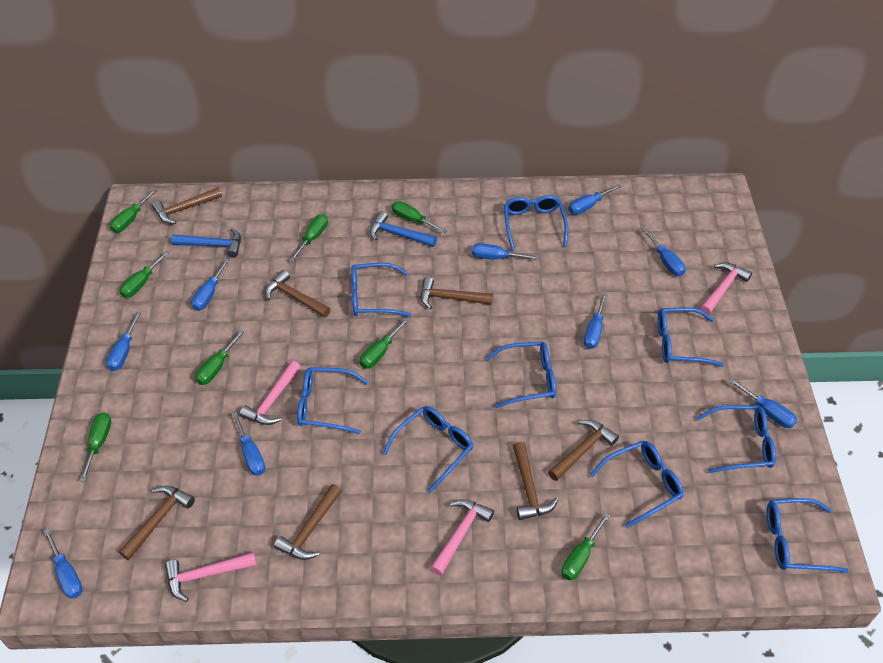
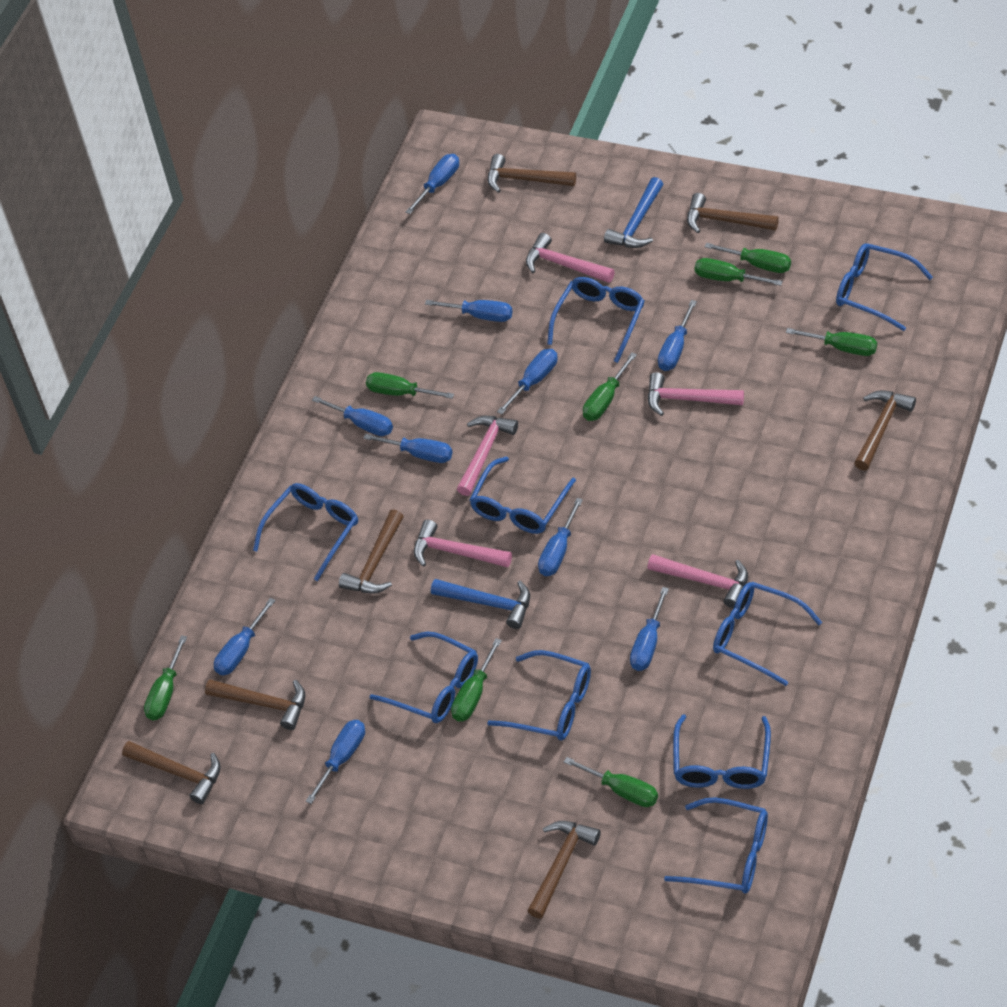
blue screwdriver: [44,528,83,599] [106,312,141,371] [191,258,230,311] [232,412,265,476] [472,243,539,260] [568,184,621,215] [584,293,607,349] [643,229,686,276] [729,378,797,428] = 9 -> [214,598,276,675] [306,720,365,804] [312,396,393,436] [363,433,453,463] [406,154,459,214] [425,300,513,322] [497,349,557,415] [538,498,583,576] [630,587,669,671] [658,300,697,371] = 10
pink hammer: [165,552,257,602] [240,361,301,425] [430,499,494,576] [700,262,752,315] = 4 -> [414,520,512,568] [457,416,518,496] [526,233,615,283] [648,372,744,416] [648,554,748,608] = 5

